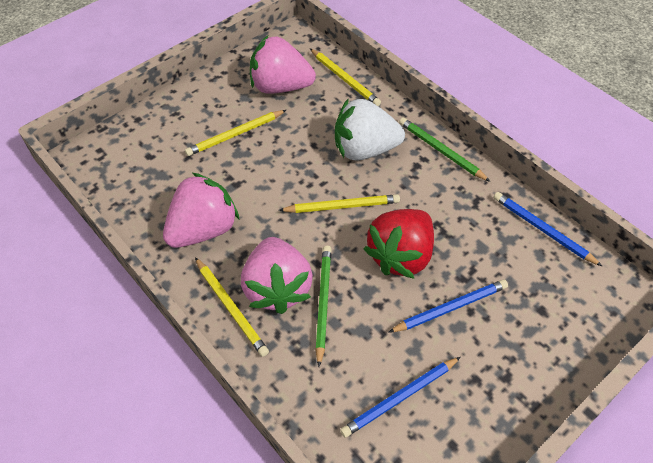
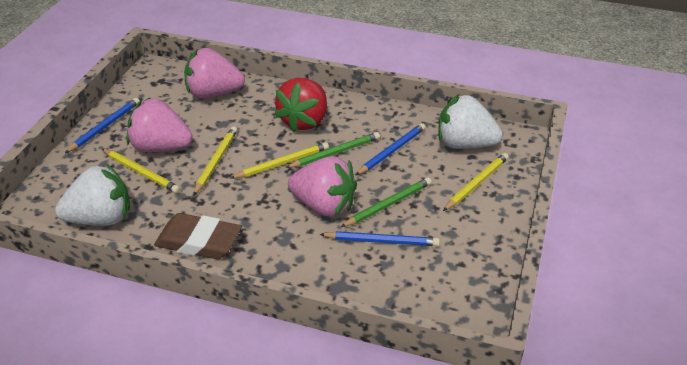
brown eraser: none = 0 -> [154,213,242,259] = 1
white strawberry: [335,98,405,161] = 1 -> [55,164,130,226] [438,94,503,149] = 2

